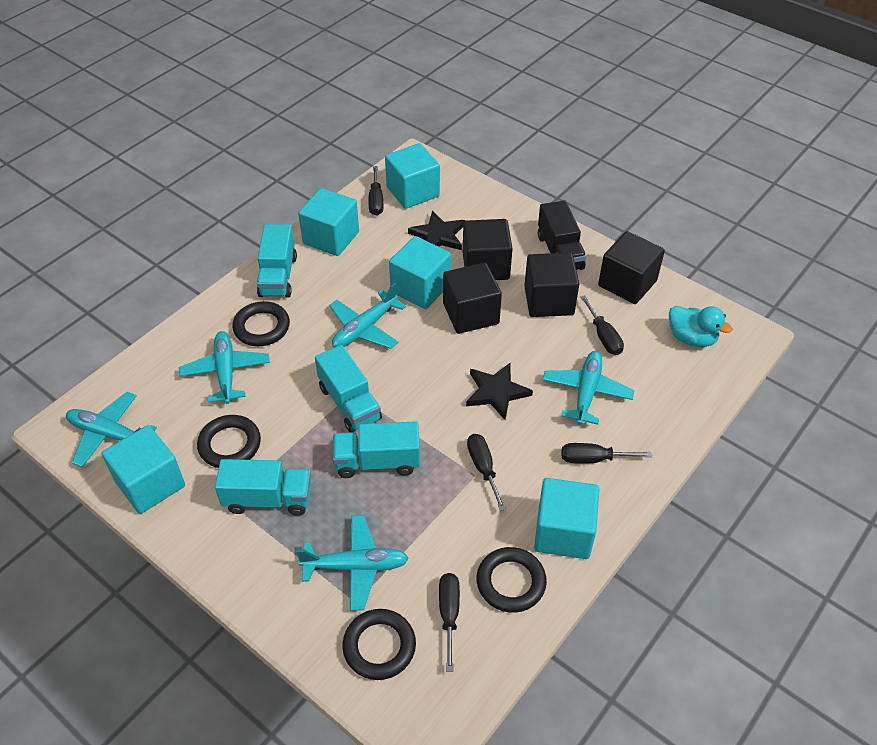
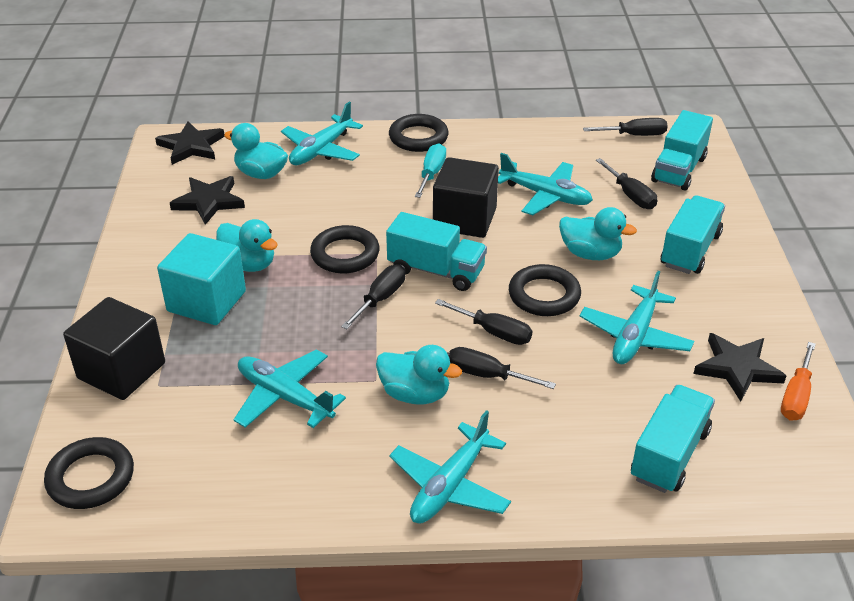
black cube: [443,263,502,334] [463,219,513,280] [524,253,579,317] [598,231,665,304] = 4 -> [63,297,165,400] [433,157,499,238] = 2
black star: [408,210,465,250] [466,363,533,420] = 2 -> [155,121,225,165] [170,176,245,225] [693,333,786,401] = 3
black truck: [538,200,586,270] = 1 -> none = 0
orange screwdriver: none = 0 -> [781,342,816,421] = 1
turquoise cube: [102,425,185,514] [298,188,359,256] [385,143,440,209] [389,236,451,309] [534,478,599,559] = 5 -> [157,233,246,325] = 1
turquoise duck: [669,306,733,347] = 1 -> [216,219,278,272] [224,123,288,179] [376,345,462,405] [559,207,637,260] = 4
turquoise screwdriver: none = 0 -> [415,143,446,198] = 1

